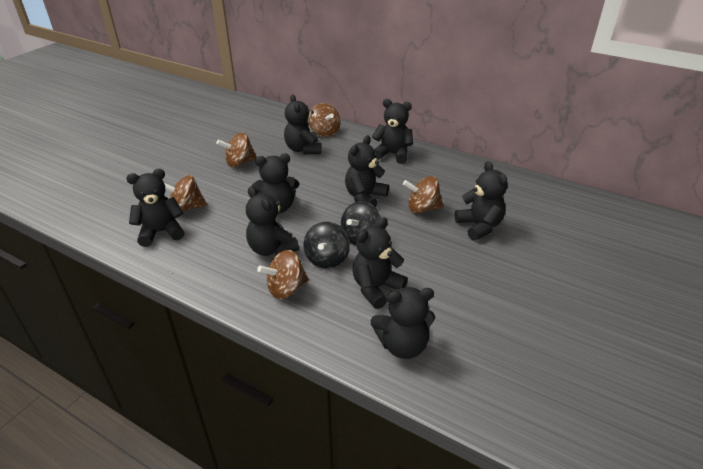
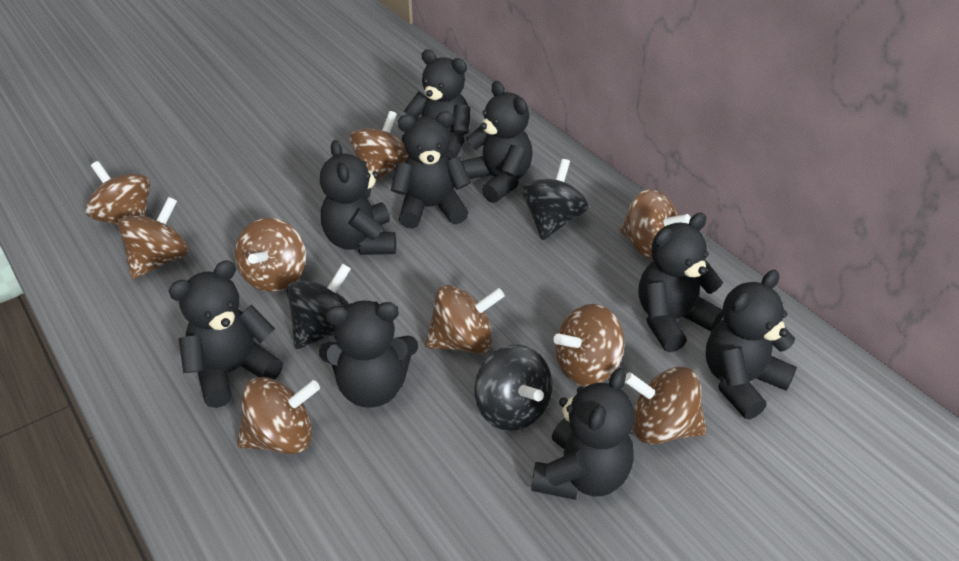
black spinning top: [304,222,350,269] [341,201,381,245] = 2 -> [287,263,351,349] [475,345,552,431] [522,159,588,240] = 3
brown spinning top: [164,175,207,211] [216,132,257,167] [257,250,309,299] [309,103,341,137] [403,176,443,213] = 5 -> [85,161,150,225] [118,197,188,279] [235,218,306,292] [237,377,320,454] [350,111,409,181] [425,285,505,354] [553,304,624,386] [619,189,691,260] [625,367,707,445] = 9

